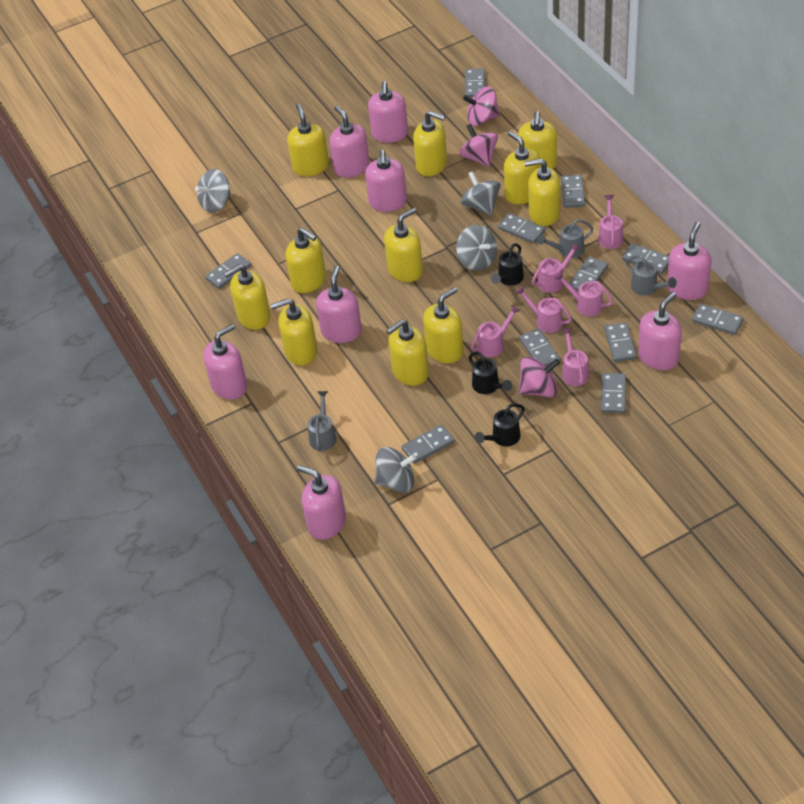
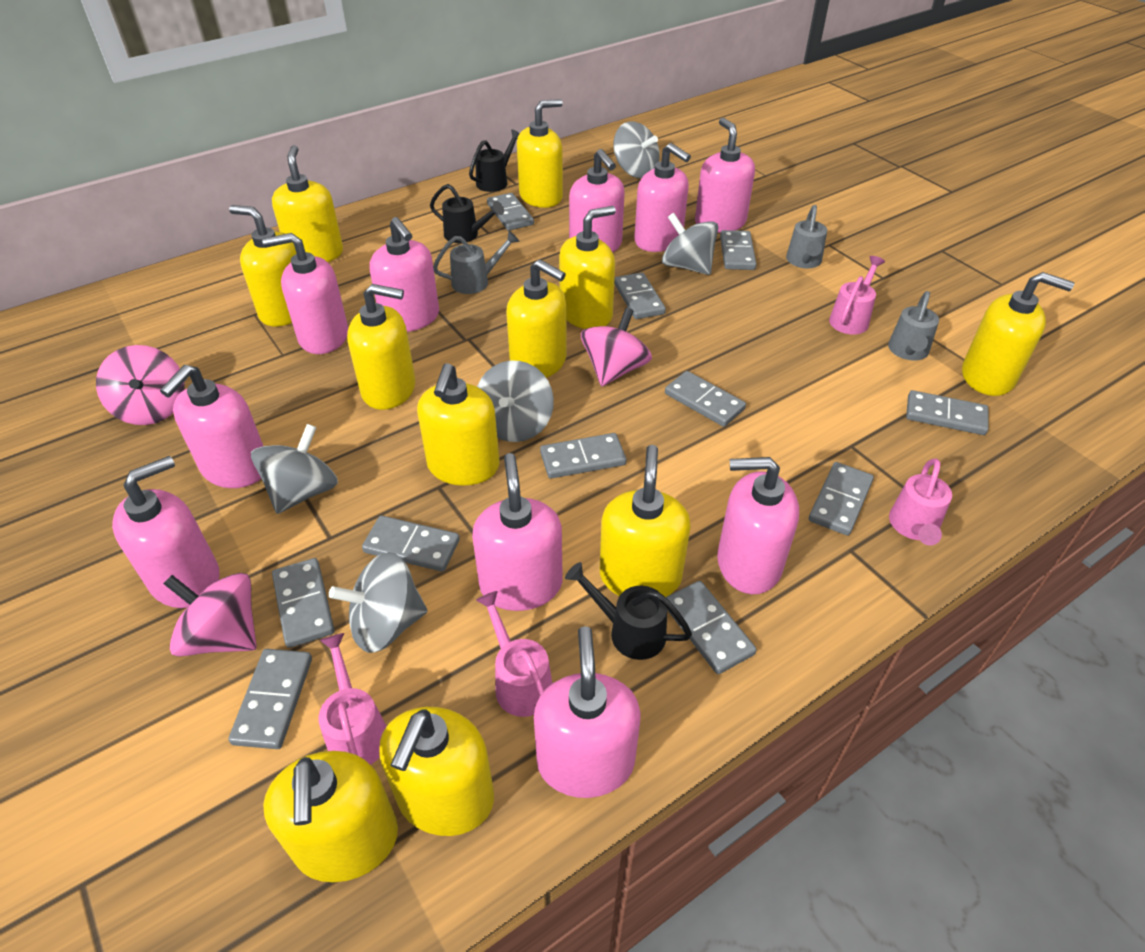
grey spinning top: [195,169,231,213] [374,447,416,493] [456,225,497,271] [461,171,501,216] = 4 -> [251,424,338,514] [329,552,427,653] [477,361,554,442] [613,121,660,178] [662,213,718,275] = 5
pink soap dispenser: [203,324,247,400] [297,465,346,540] [316,266,362,343] [330,106,370,178] [365,150,407,212] [368,81,408,143] [638,292,682,370] [667,222,711,300] = 8 -> [112,456,220,608] [160,365,263,488] [262,233,348,354] [370,217,439,332] [472,453,563,611] [534,626,641,798] [569,149,625,252] [634,143,691,252] [695,118,755,233] [717,457,799,594] = 10
pink watering can: [471,305,520,357] [515,286,572,333] [532,243,581,293] [554,271,614,316] [562,328,589,386] [598,195,623,249] = 6 -> [318,633,387,765] [476,591,552,717] [829,256,885,334] [889,459,952,546] = 4

